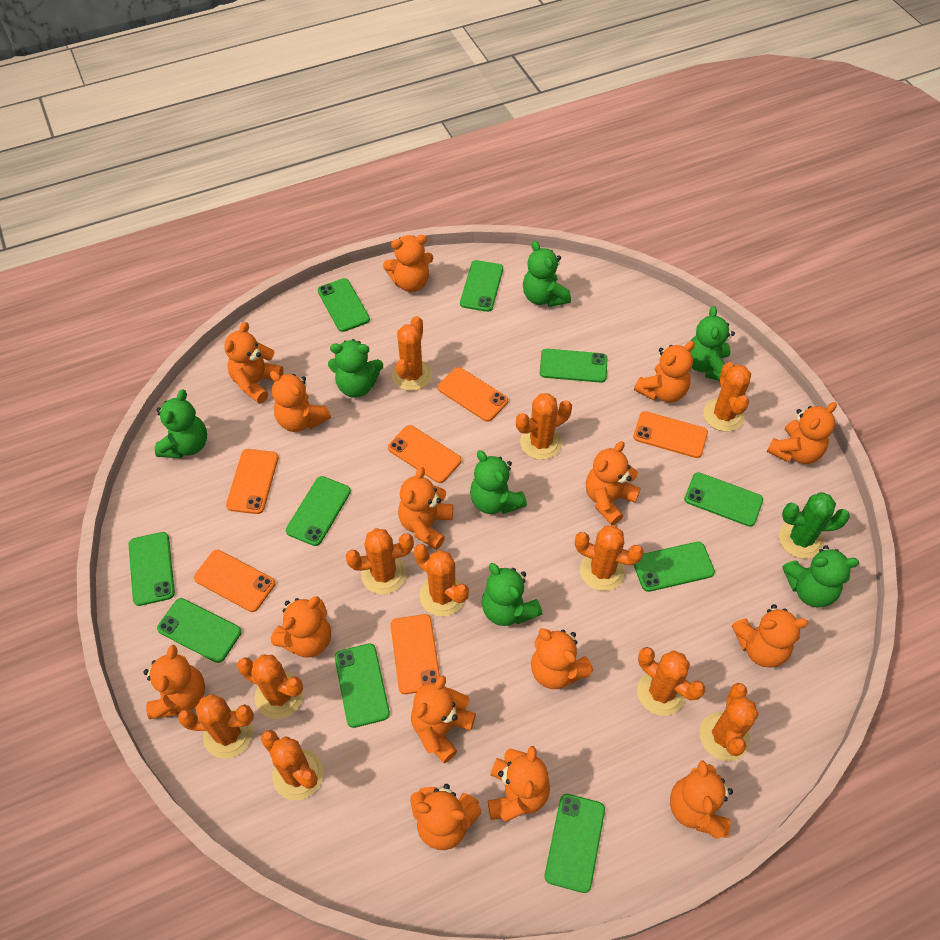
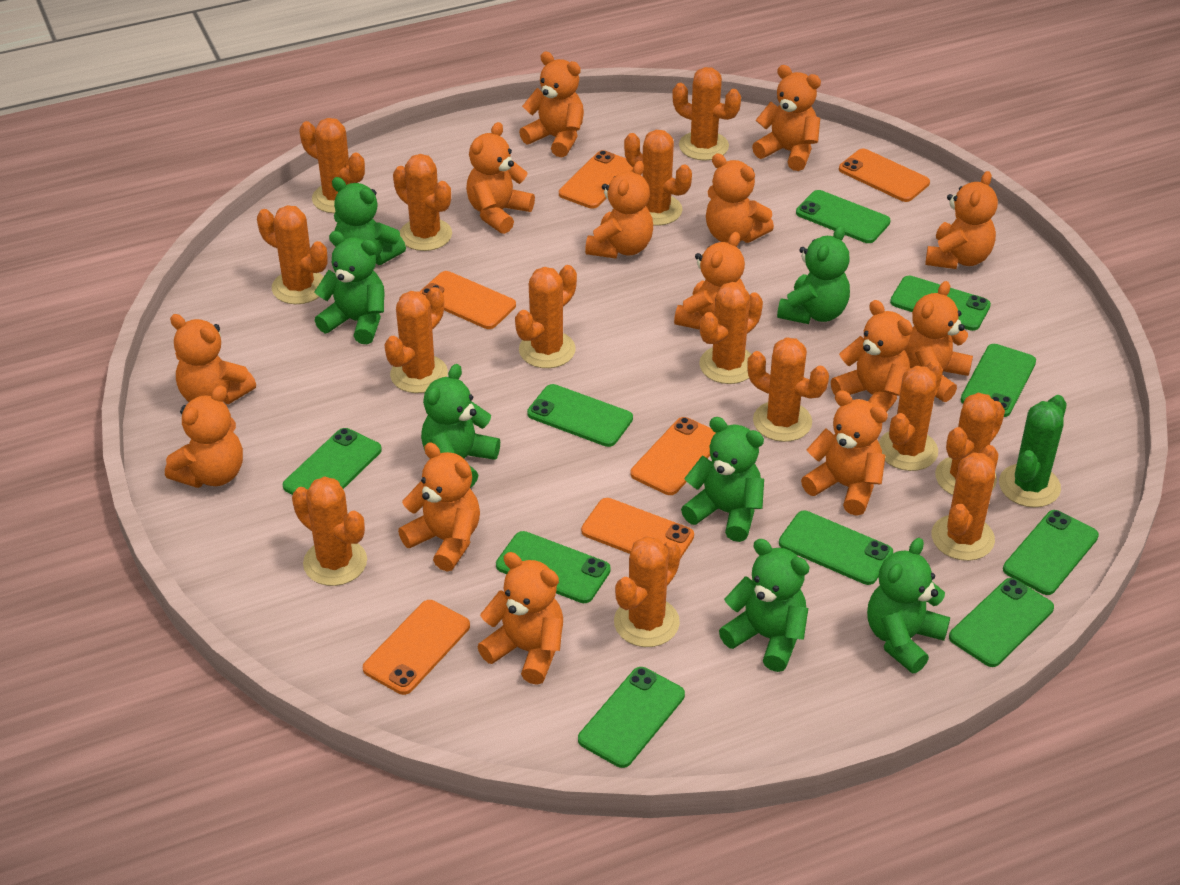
orange cactus: [178,694,254,759] [237,654,304,719] [261,730,324,800] [346,528,414,594] [392,316,432,391] [414,544,469,616] [516,393,572,460] [575,525,644,591] [637,647,705,716] [700,683,758,761] [703,362,751,432] = 11 -> [257,205,327,304] [292,476,367,586] [299,118,365,213] [384,287,448,393] [393,154,452,251] [515,265,577,368] [614,536,681,647] [624,130,692,226] [672,67,741,161] [699,282,763,384] [747,337,829,442] [879,361,943,471] [932,445,999,561] [935,393,1005,495] = 14
orange teddy bear: [144,645,205,719] [224,322,284,404] [270,371,331,432] [271,596,331,658] [383,235,434,292] [398,467,453,550] [410,784,481,850] [411,676,476,763] [488,746,550,822] [531,628,593,689] [586,441,641,525] [634,341,695,403] [670,761,733,839] [732,604,809,668] [766,402,837,464] = 15 -> [165,385,243,488] [170,314,256,404] [398,442,480,571] [466,122,535,234] [477,552,563,685] [519,52,584,157] [585,161,653,258] [674,232,745,330] [706,154,774,243] [752,65,821,171] [801,390,888,516] [831,300,913,412] [904,281,973,402] [925,171,998,269] = 14

